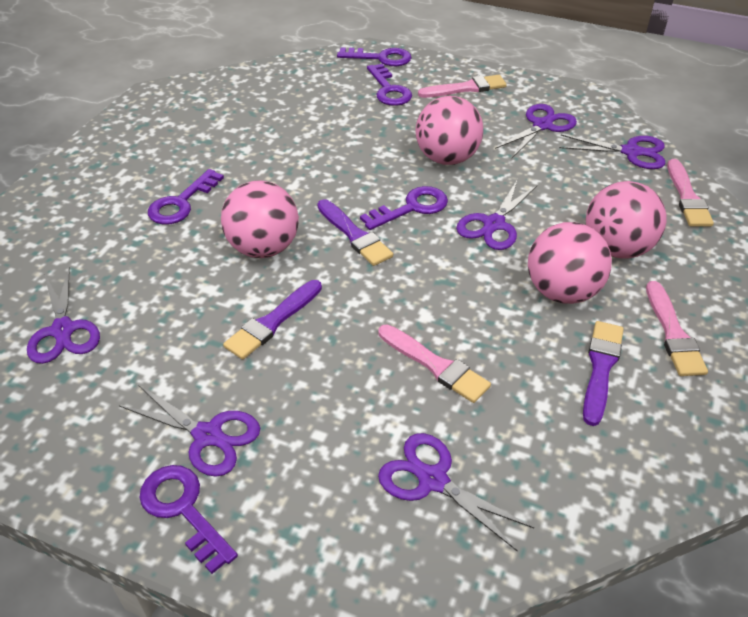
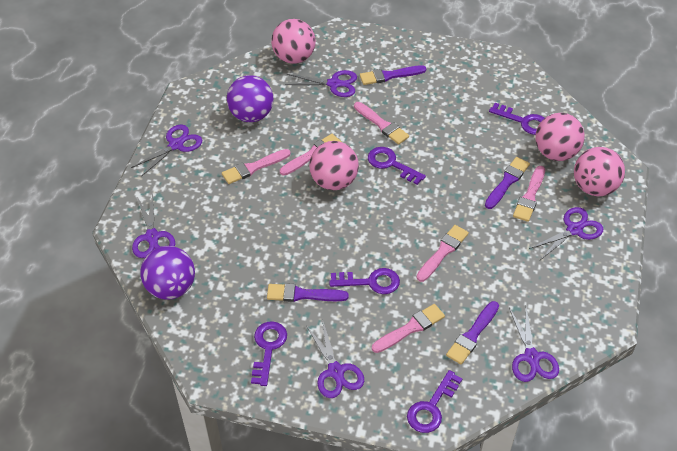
pink brush: [378,324,491,403] [418,75,507,98] [646,281,708,376] [667,159,714,226] = 4 -> [222,149,291,184] [280,134,341,176] [354,102,409,144] [372,304,445,353] [416,225,469,282] [513,166,545,222] = 6
purple ball: none = 0 -> [141,246,195,300] [227,75,274,122] = 2
purple brush: [223,280,322,360] [317,199,393,266] [583,321,624,426] = 3 -> [267,283,349,302] [360,65,426,85] [446,301,499,365] [485,157,530,209] = 4

